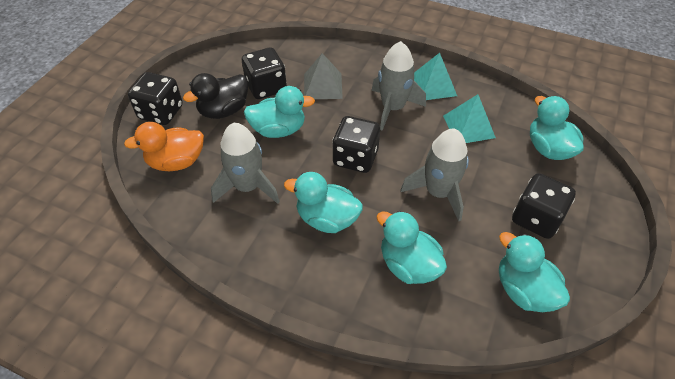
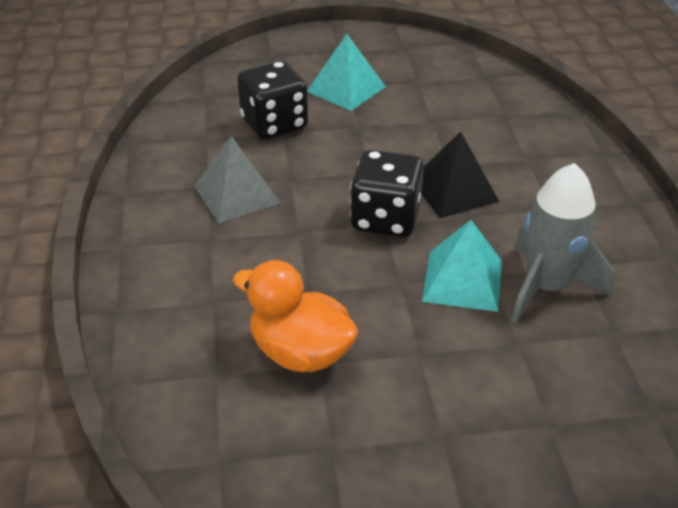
black dice: [128,72,183,125] [242,47,287,99] [332,116,380,173] [512,173,576,239] = 4 -> [237,61,308,139] [350,150,424,237] = 2
black duck: [183,73,248,119] = 1 -> none = 0
black pyramid: none = 0 -> [422,132,499,218] = 1
grey rocket: [211,123,280,204] [371,41,426,131] [401,129,469,221] = 3 -> [511,163,614,323] = 1
turquoise duck: [244,86,315,138] [284,172,363,233] [376,211,447,284] [499,232,570,312] [530,96,584,160] = 5 -> none = 0

